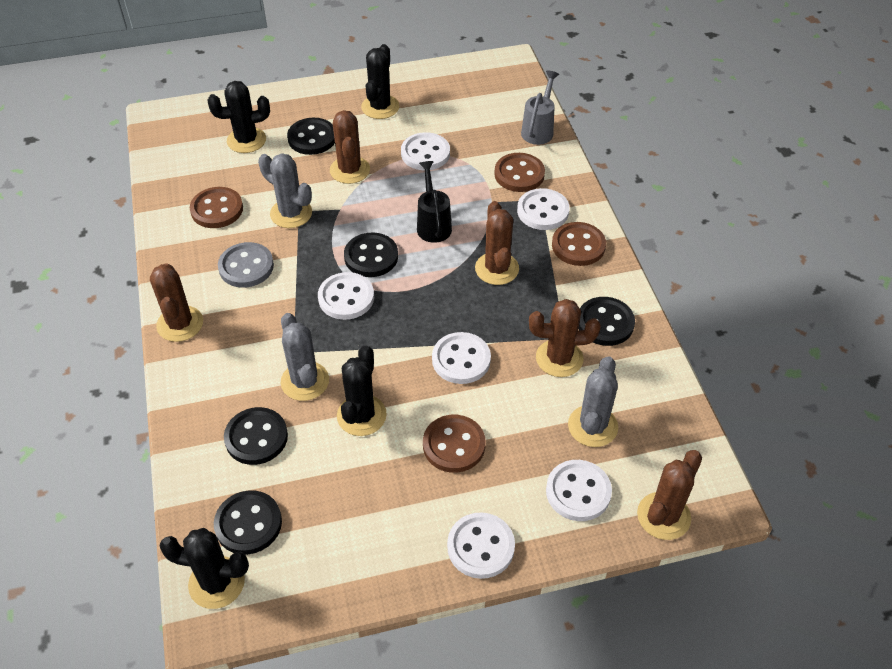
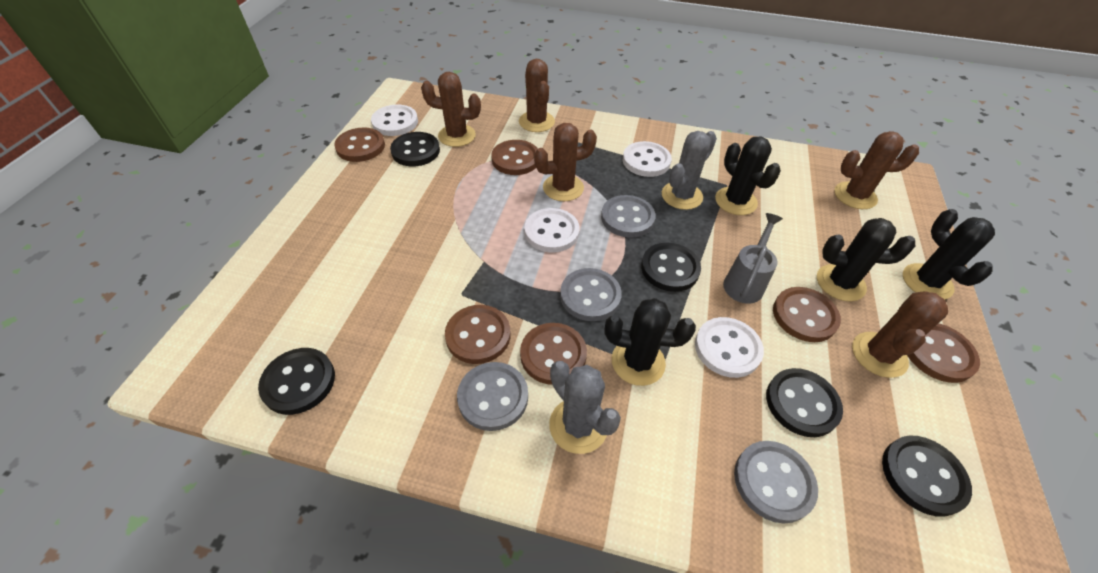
black watering can: [417,161,452,243] = 1 -> none = 0
brown button: [190,187,243,228] [423,415,486,473] [494,153,545,192] [552,222,606,266] = 4 -> [334,128,385,162] [445,305,510,364] [491,140,538,175] [520,323,587,385] [773,287,841,342] [907,323,980,383] = 6
grey button: [218,242,274,288] = 1 -> [457,362,528,431] [560,268,622,321] [601,195,656,238] [734,441,818,524] = 4
grey cactus: [258,153,312,228] [281,313,329,401] [568,356,618,447] = 3 -> [549,361,621,454] [662,131,717,210] = 2
white button: [318,272,374,320] [401,132,450,170] [432,332,491,384] [447,513,515,579] [517,188,570,230] [546,460,612,521] = 6 -> [371,105,418,136] [524,208,580,253] [623,141,672,177] [695,317,764,378] = 4

